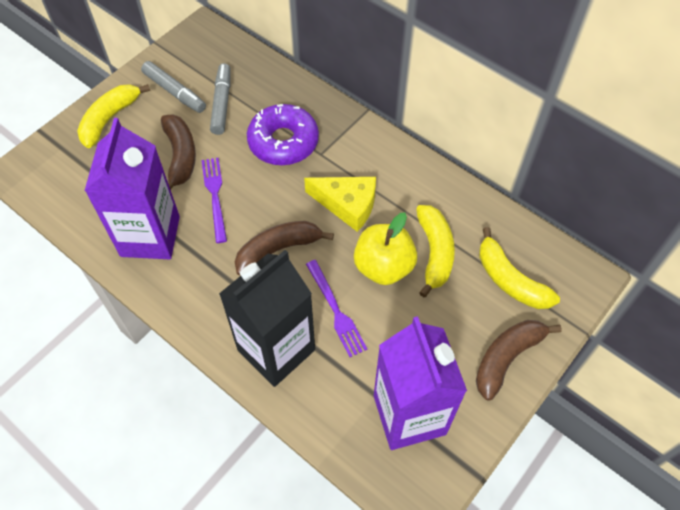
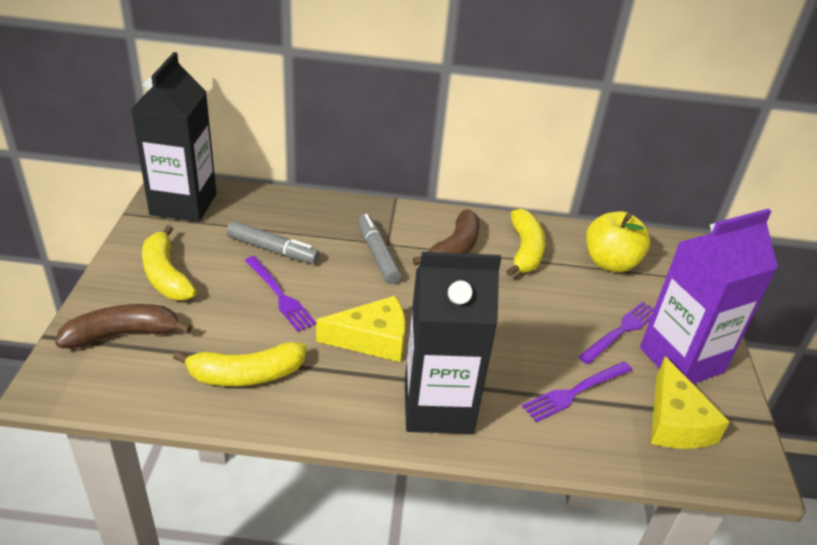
black carton: [219,250,315,387] = 1 -> [131,52,216,222] [405,252,501,434] = 2
brown banana: [161,114,196,190] [235,221,334,276] [476,320,562,400] = 3 -> [55,304,192,349] [413,210,480,265] = 2
purple carton: [84,118,180,259] [374,316,467,450] = 2 -> [640,209,778,384] = 1
purple donut: [247,104,319,165] = 1 -> none = 0
purple fork: [201,158,227,243] [306,260,367,357] = 2 -> [245,256,316,332] [522,361,632,422] [578,302,654,364] = 3
yellow cheese: [304,177,376,232] = 1 -> [316,296,405,362] [651,356,730,449] = 2

